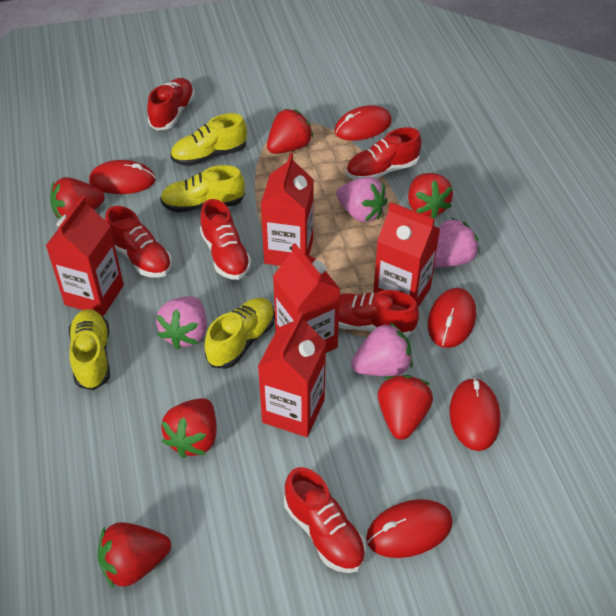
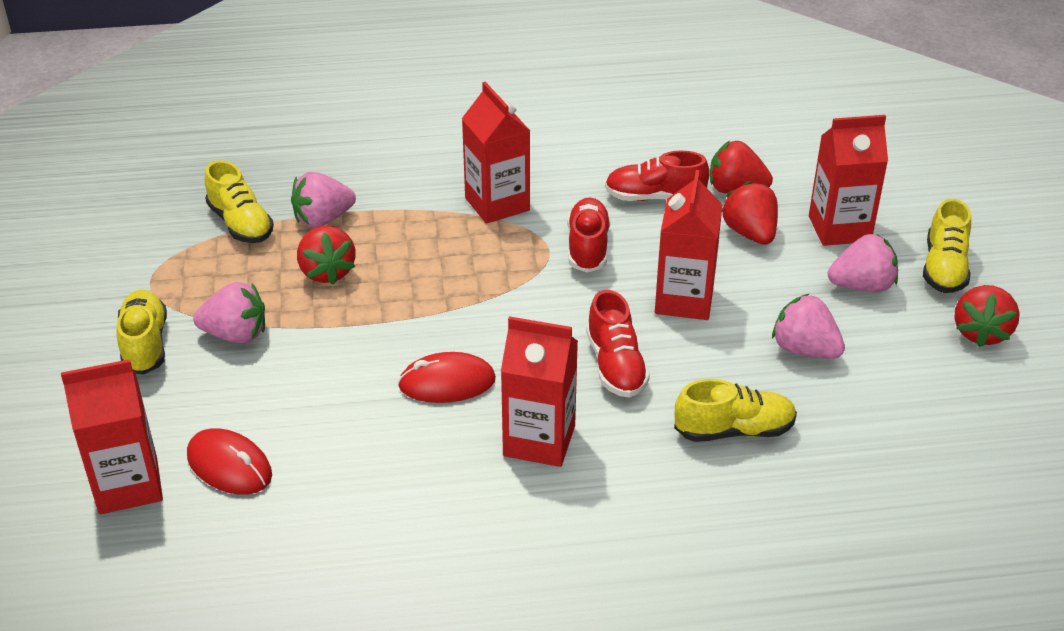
red mouse: [89,160,156,194] [334,105,392,141] [366,499,453,558] [428,288,476,348] [450,378,500,451] = 5 -> [187,428,272,495] [398,352,496,403] = 2
red shoe: [105,206,172,278] [147,78,195,130] [200,199,252,280] [284,467,366,573] [338,290,419,337] [346,127,422,180] = 6 -> [567,198,611,273] [586,290,650,398] [605,151,710,201] = 3
red strawberry: [50,177,104,219] [98,522,171,588] [161,398,217,458] [267,109,313,154] [378,375,433,440] [408,173,453,218] = 6 -> [297,226,356,285] [710,141,773,194] [722,181,778,245] [954,285,1019,347] = 4

